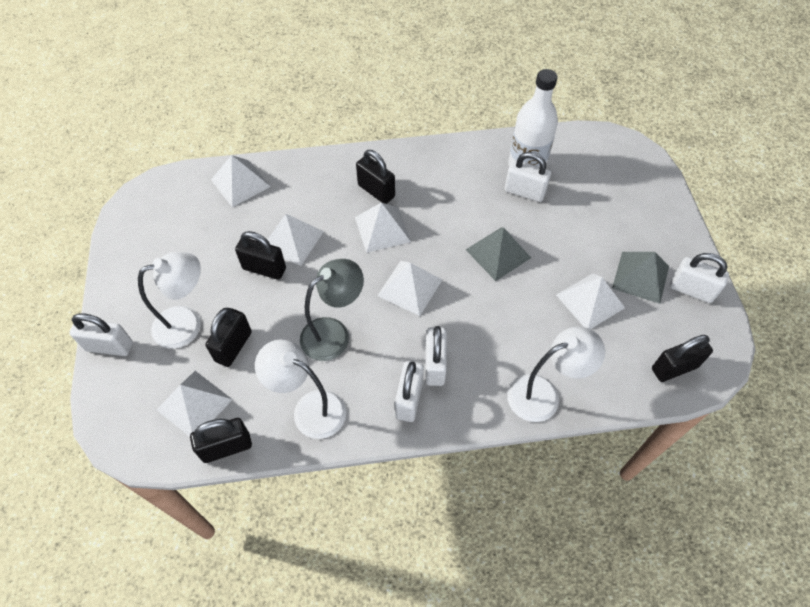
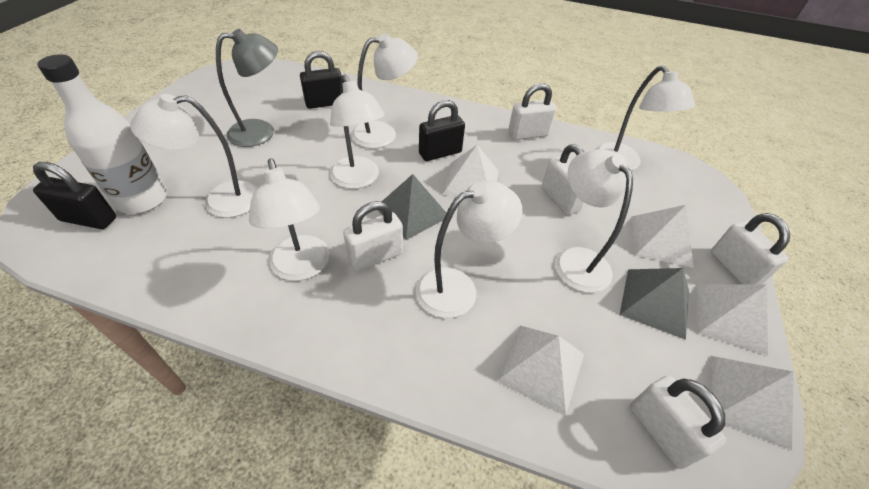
black padlock: [190,418,252,463] [205,308,252,367] [235,231,286,280] [356,150,395,204] [652,335,713,382] = 5 -> [33,162,116,229] [300,51,342,109] [419,100,465,161] = 3
white lamp: [138,252,201,349] [255,340,346,439] [507,327,605,422] = 3 -> [130,94,258,218] [249,159,329,281] [330,74,384,189] [351,33,418,149] [416,180,522,318] [555,149,633,293] [596,65,695,171] = 7
white pyramid: [157,371,233,437] [211,155,271,207] [268,214,324,266] [355,203,411,253] [377,261,442,316] [556,273,625,329] = 6 -> [442,145,499,197] [496,325,584,415] [632,205,694,268] [696,284,768,356] [710,356,794,450] = 5

